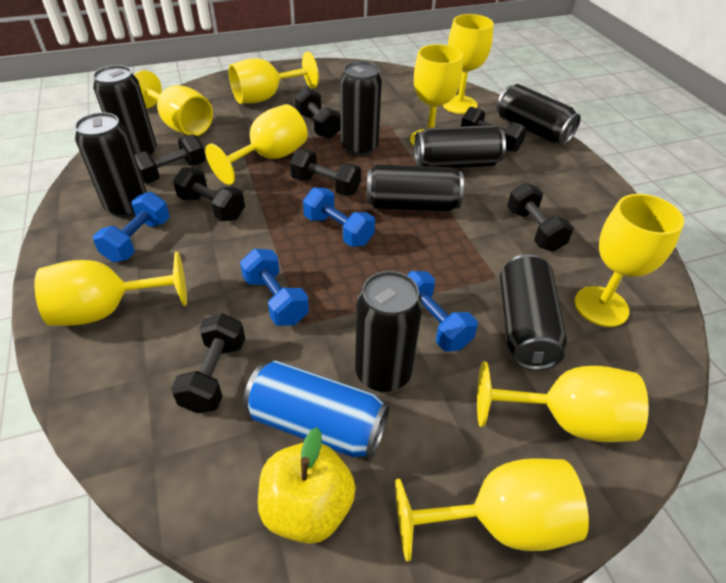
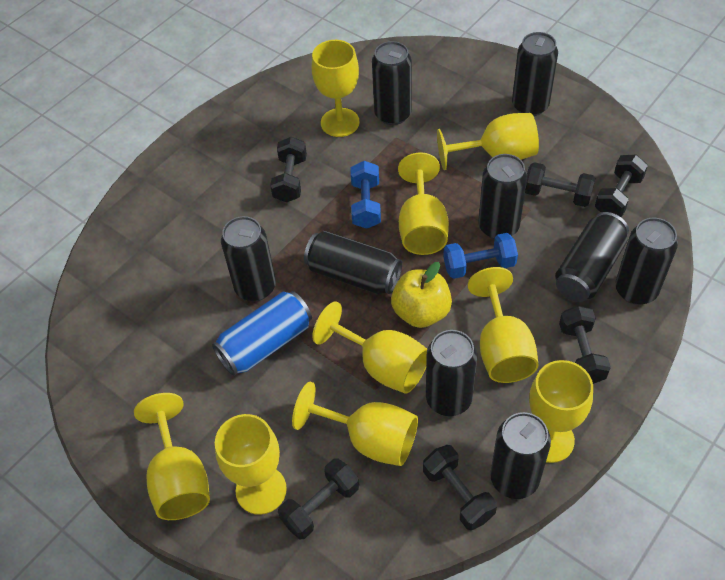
black can: [74,112,147,218] [93,65,157,157] [340,61,382,156] [355,271,423,392] [366,164,464,212] [414,125,506,168] [496,84,581,145] [500,254,567,370] = 8 -> [221,216,276,301] [304,231,402,294] [372,41,412,125] [426,330,477,416] [478,154,527,239] [490,412,551,499] [512,32,558,116] [555,212,629,302] [615,218,678,305] = 9
black dumbbell: [134,134,206,183] [171,313,245,413] [173,167,245,221] [290,149,361,196] [294,87,341,139] [461,106,527,152] [507,183,574,252] = 7 -> [270,137,307,202] [278,458,359,539] [423,445,497,530] [525,162,596,207] [559,305,611,384] [595,155,648,217] = 6
blue dumbbell: [93,192,170,262] [240,249,309,326] [303,187,375,247] [407,271,478,352] = 4 -> [351,161,381,229] [443,233,518,279] = 2

